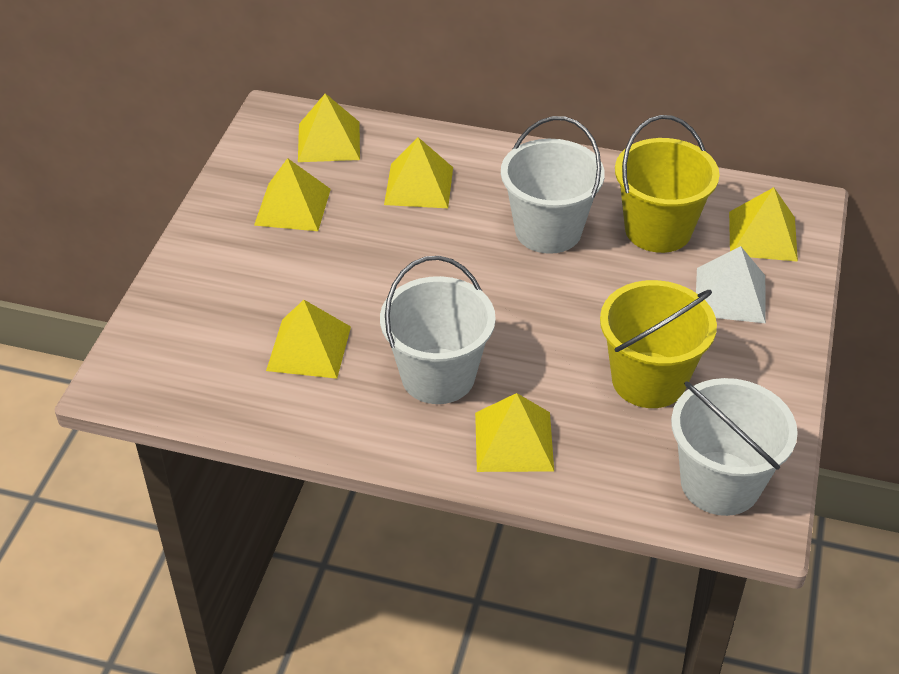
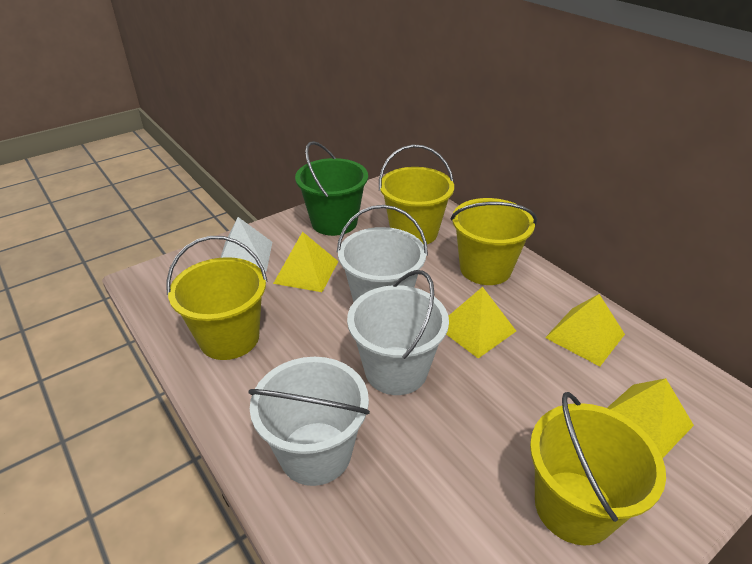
green bucket: none = 0 -> [295,141,368,236] = 1
yellow bucket: [600,280,717,408] [615,115,719,253] = 2 -> [166,236,268,360] [379,145,454,245] [451,198,537,285] [530,392,666,546] = 4
yellow pyramid: [254,158,331,231] [266,300,351,379] [298,93,360,162] [384,137,453,208] [475,393,554,472] [729,187,798,262] = 6 -> [273,232,338,292] [446,287,516,358] [545,294,625,366] [607,378,694,458] = 4

